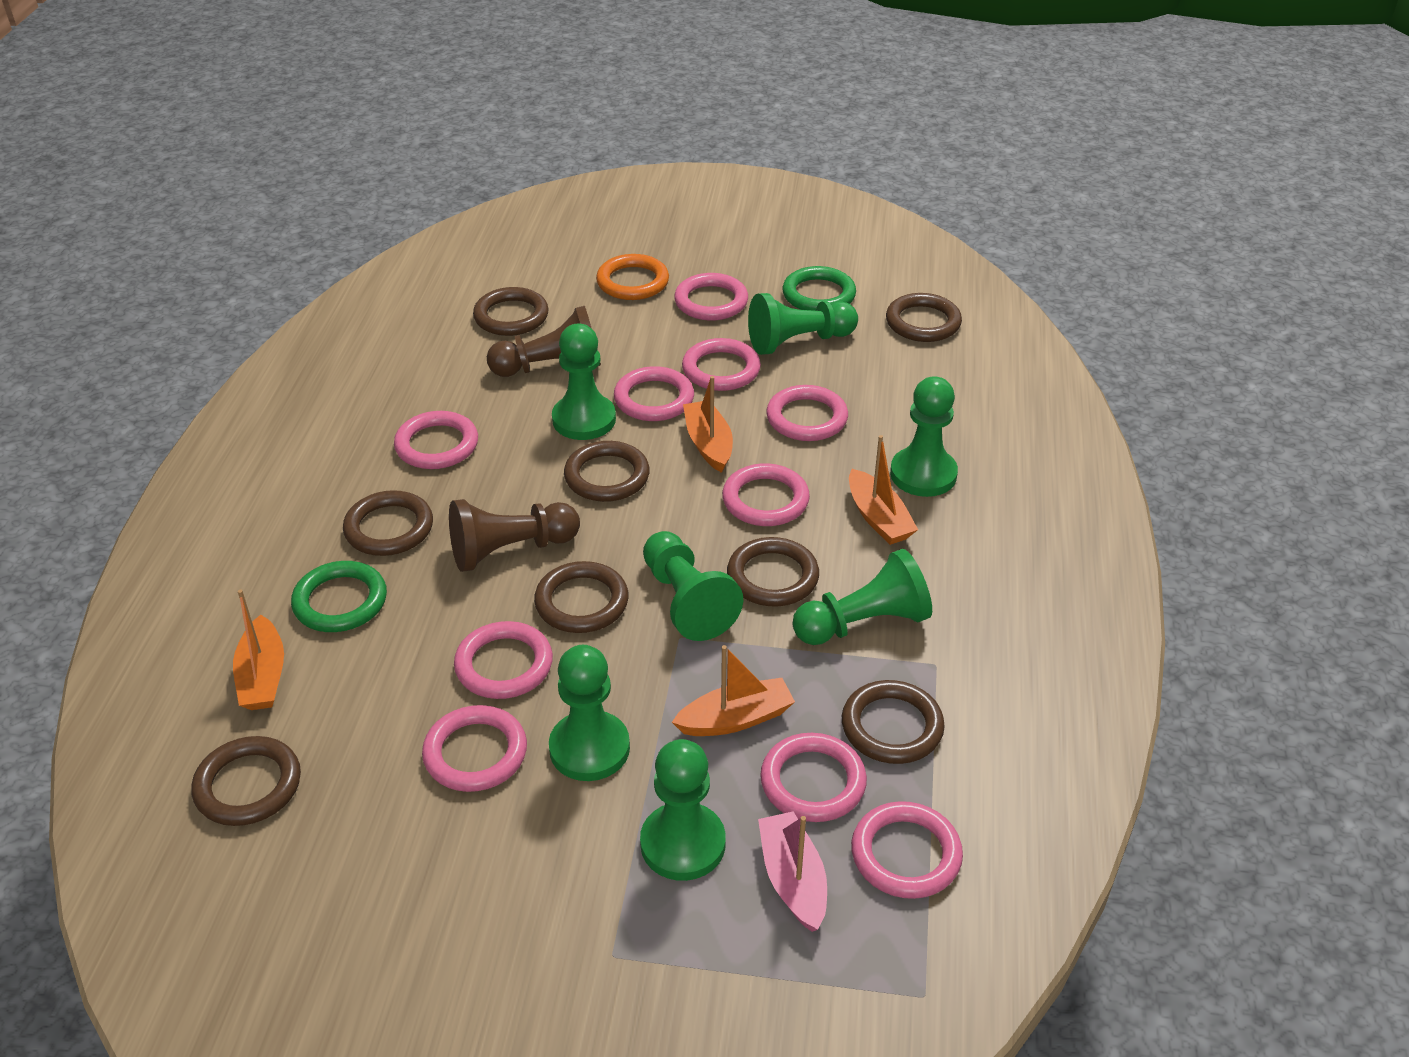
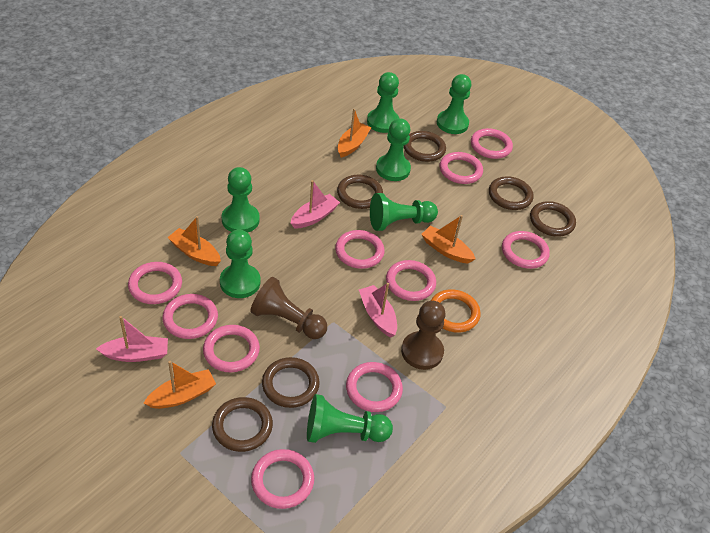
brown ring: [191,736,301,826] [343,490,433,556] [473,287,549,336] [534,561,629,633] [564,441,650,502] [727,537,819,606] [842,680,945,764] [886,293,962,342] = 8 -> [212,397,273,452] [262,357,320,408] [337,175,383,209] [404,131,446,162] [489,176,534,210] [530,201,576,237] = 6
green ring: [291,561,387,632] [782,266,856,311] = 2 -> none = 0
pink boat: [758,811,827,932] = 1 -> [96,316,168,362] [291,180,340,229] [359,283,397,337] = 3

